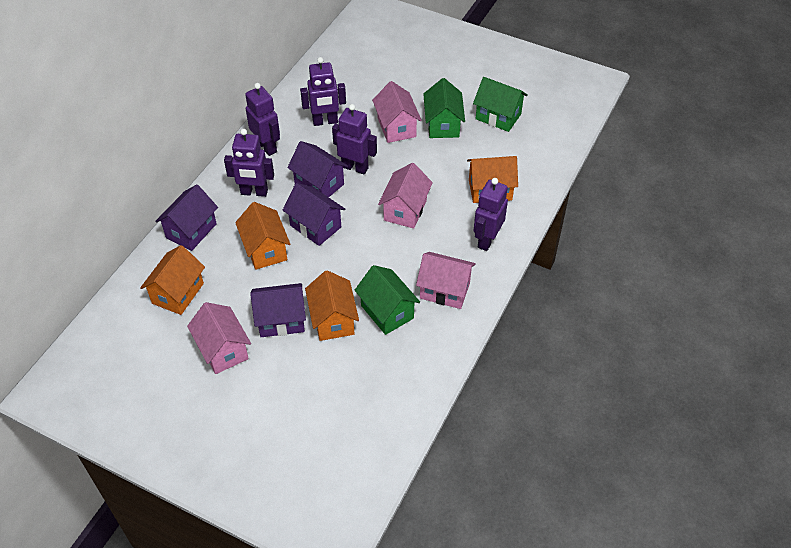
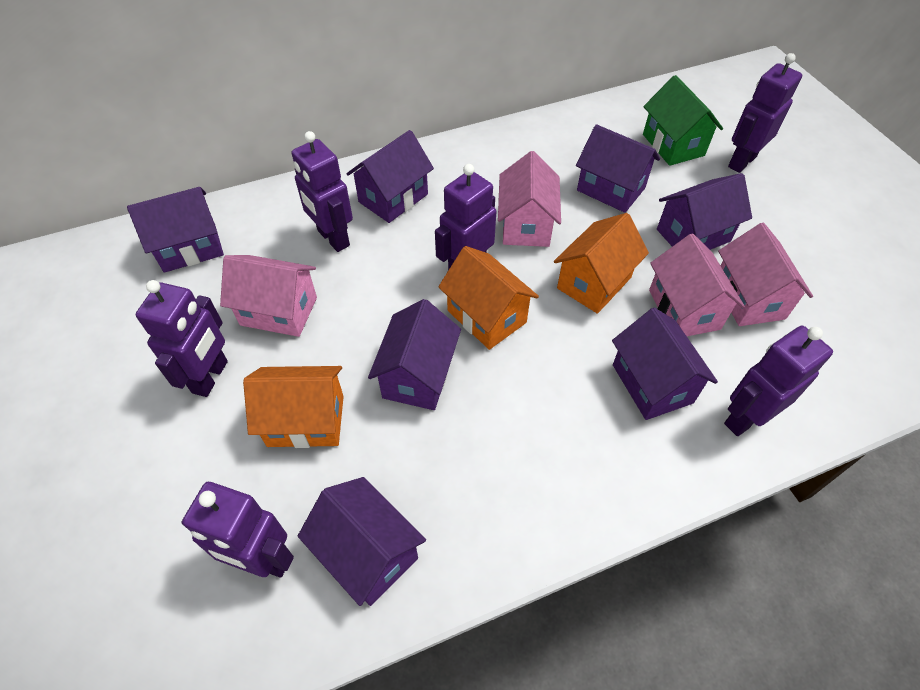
green house: [354,265,420,335] [423,78,465,138] [473,77,528,132] = 3 -> [643,75,723,166] = 1
orange house: [140,245,205,315] [235,202,290,270] [305,270,359,341] [467,156,518,203] = 4 -> [243,366,344,448] [438,246,539,350] [554,213,649,314] = 3
purple house: [155,184,218,251] [250,283,306,337] [283,183,345,246] [287,141,348,197] = 4 -> [127,187,224,273] [298,477,426,606] [347,130,434,223] [368,299,461,410] [576,124,660,213] [612,308,718,420] [657,173,752,250] = 7
purple robot: [224,129,274,197] [245,83,280,156] [300,57,346,126] [332,104,377,175] [474,178,508,251] = 5 -> [136,280,228,397] [181,482,294,578] [292,131,353,252] [435,164,497,270] [724,326,833,436] [728,53,802,173] = 6

